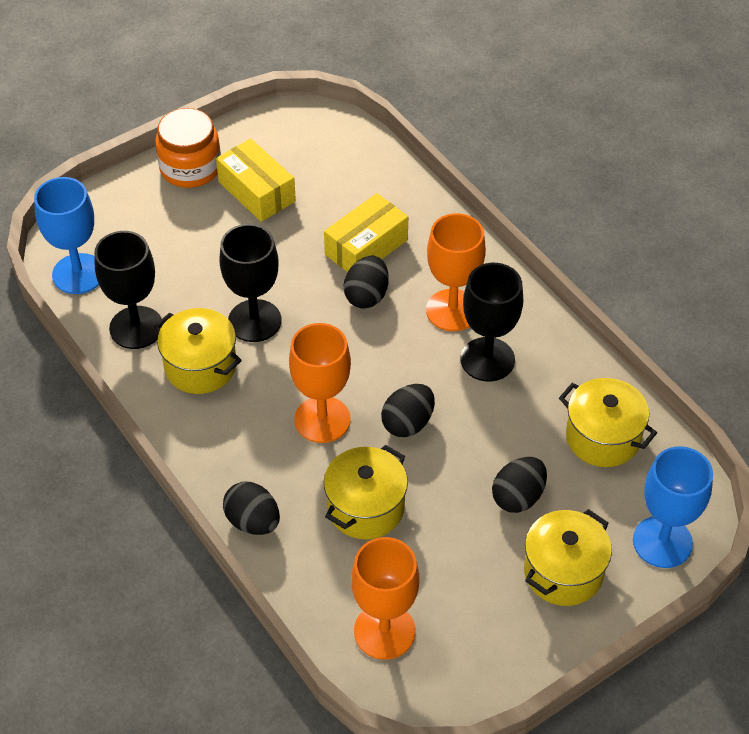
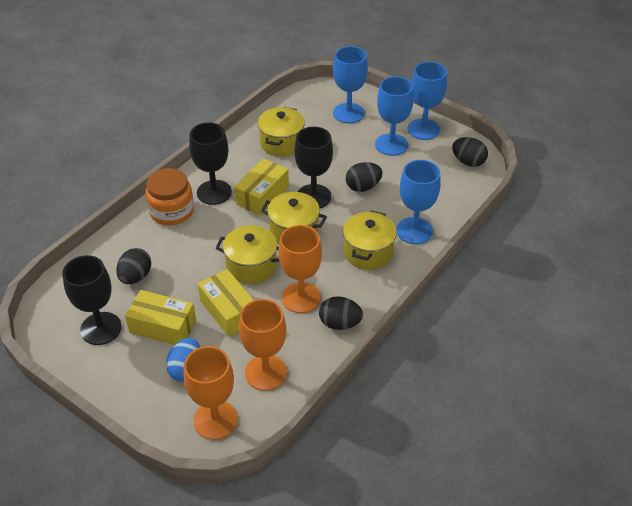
blue egg: none = 0 -> [166,338,200,382] = 1
blue goblet: [34,177,99,294] [633,446,713,568] = 2 -> [333,46,368,123] [375,76,414,156] [396,160,441,244] [408,62,447,140] = 4
yellow box: [216,138,296,222] [324,193,408,272] = 2 -> [125,290,196,345] [198,269,254,337] [234,159,289,216] = 3

